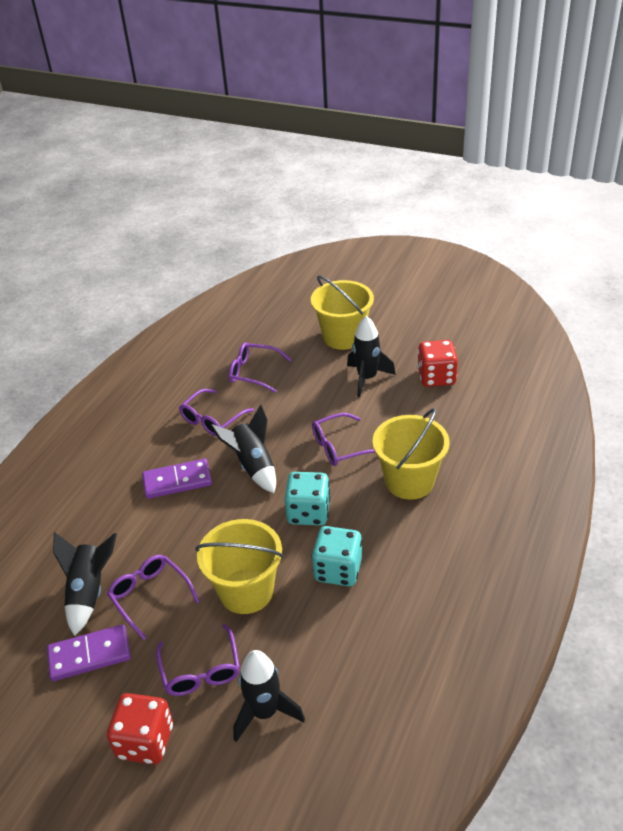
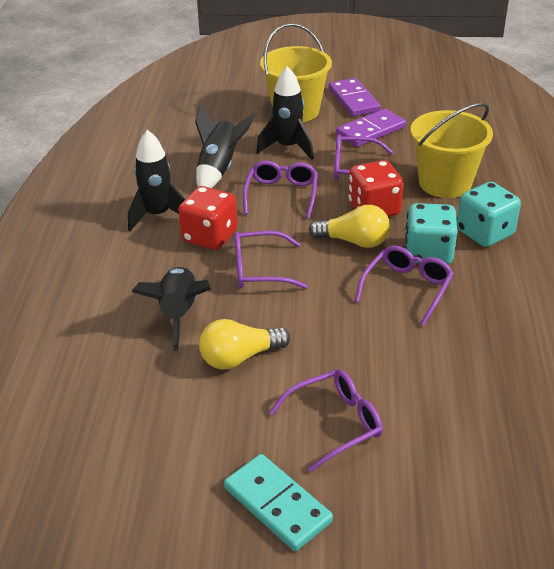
turquoise domino: none = 0 -> [224,454,333,551] = 1
yellow bucket: [195,519,283,614] [311,275,374,350] [372,408,449,500] = 3 -> [260,23,332,122] [411,103,493,198] = 2
yellow light bulb: none = 0 -> [199,319,290,370] [309,205,390,248] = 2

